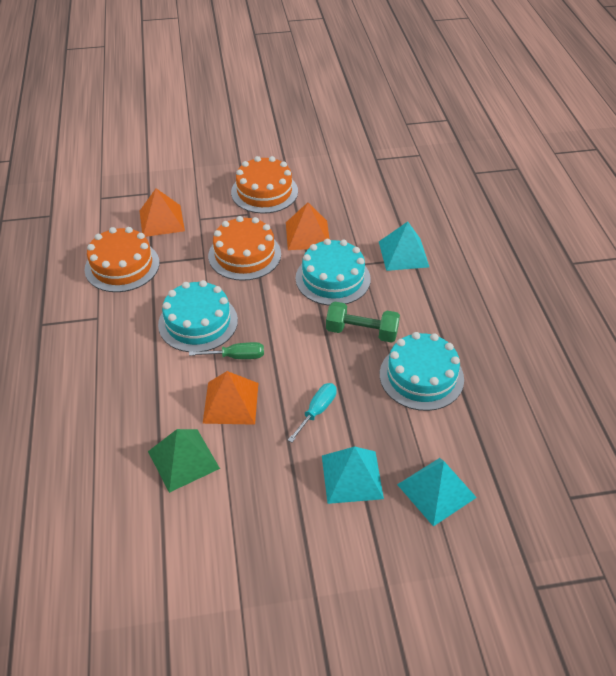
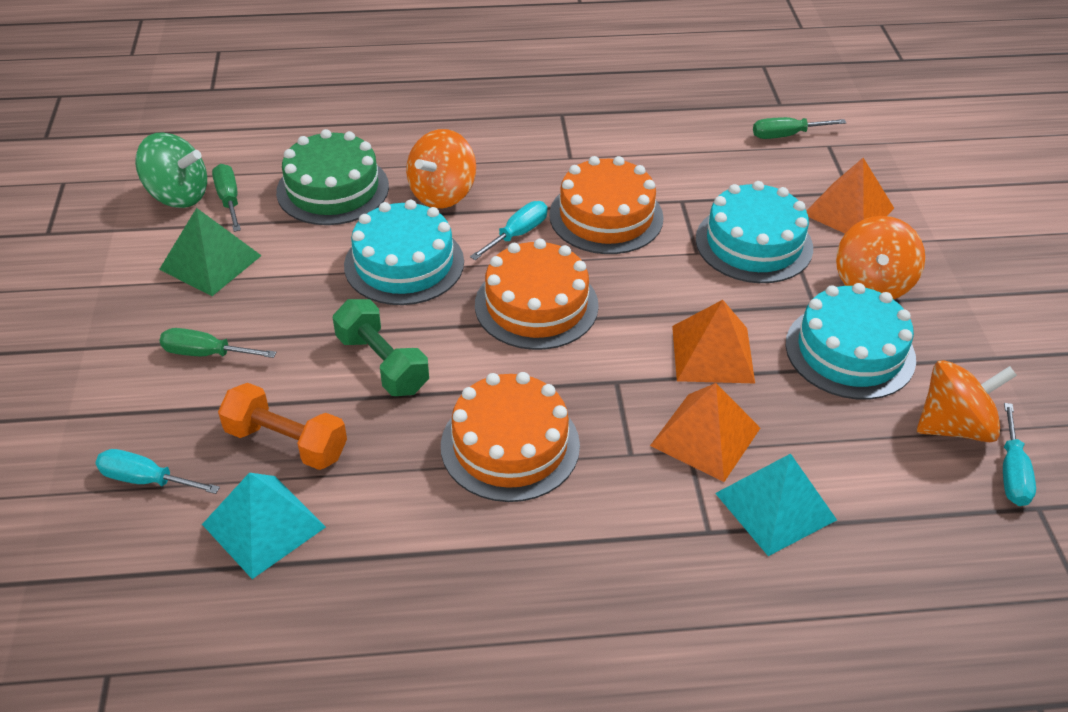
green cake: none = 0 -> [276,129,389,225] = 1
green screwdriver: [189,342,264,359] = 1 -> [159,328,276,358] [212,164,241,232] [753,117,847,139] = 3
green spinning top: none = 0 -> [135,132,207,208] = 1
orange dumbbell: none = 0 -> [218,383,347,470] = 1
orange spinning top: none = 0 -> [406,129,476,208] [836,216,925,299] [917,360,1017,442] = 3
turquoise pyramid: [322,446,384,504] [379,222,429,271] [397,458,477,527] = 3 -> [202,473,326,579] [715,454,837,556] = 2
turquoise screwdriver: [288,383,337,442] = 1 -> [96,449,220,494] [470,201,547,260] [1003,403,1036,506] = 3

